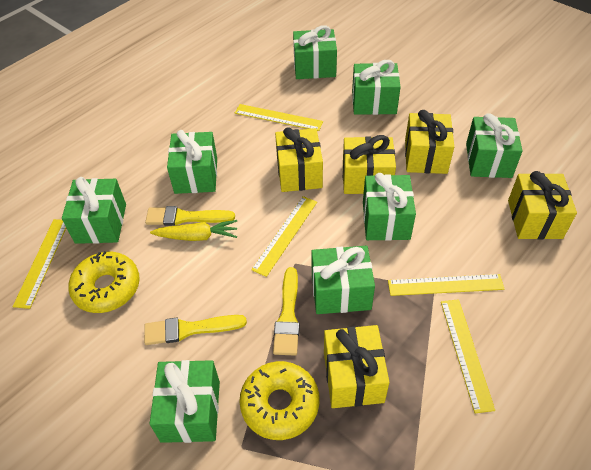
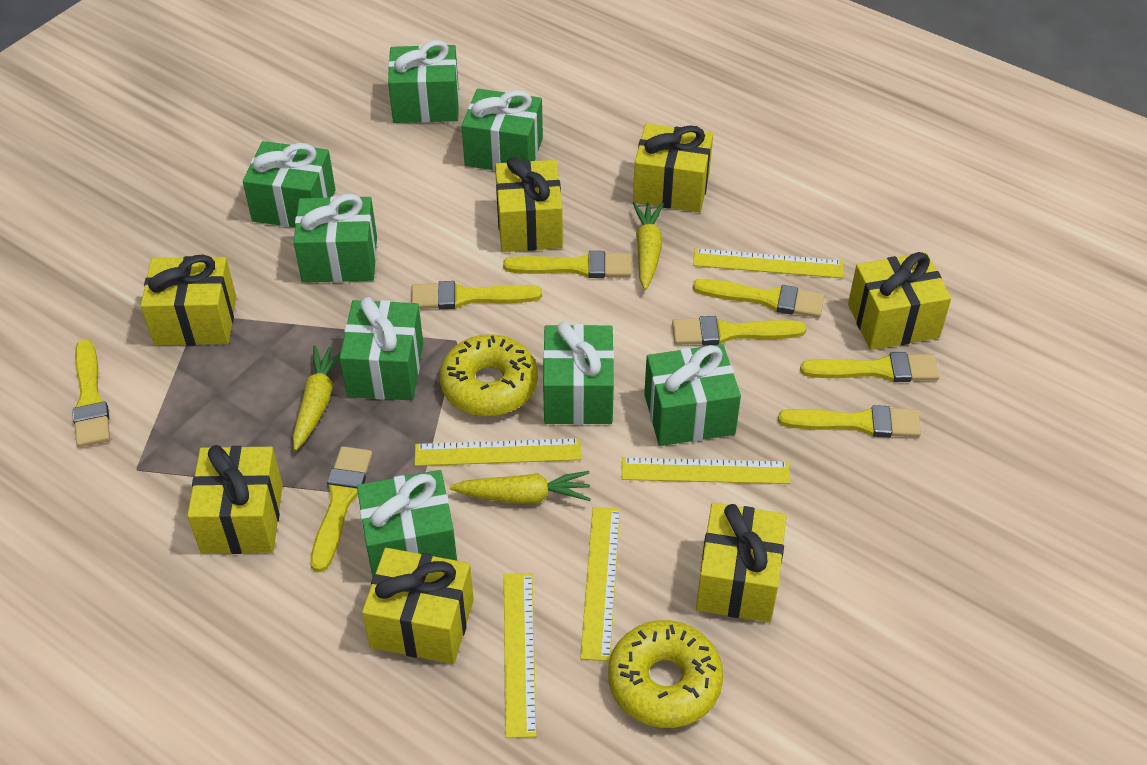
yellow brush: [144,315,247,345] [145,206,235,226] [273,267,300,356] = 3 -> [72,339,110,447] [310,446,372,572] [411,281,542,309] [503,251,632,278] [672,316,806,345] [693,279,824,318] [778,405,921,437] [800,352,939,382] = 8
yellow carrot: [150,220,237,241] = 1 -> [293,345,341,451] [450,471,591,504] [633,202,664,290] = 3
yellow gift: [275,127,323,192] [324,325,389,408] [343,135,396,194] [405,110,454,174] [508,171,577,240] = 5 -> [141,255,237,345] [187,445,283,554] [362,548,474,664] [495,157,563,252] [633,123,713,212] [696,503,787,622] [848,252,951,350] = 7

